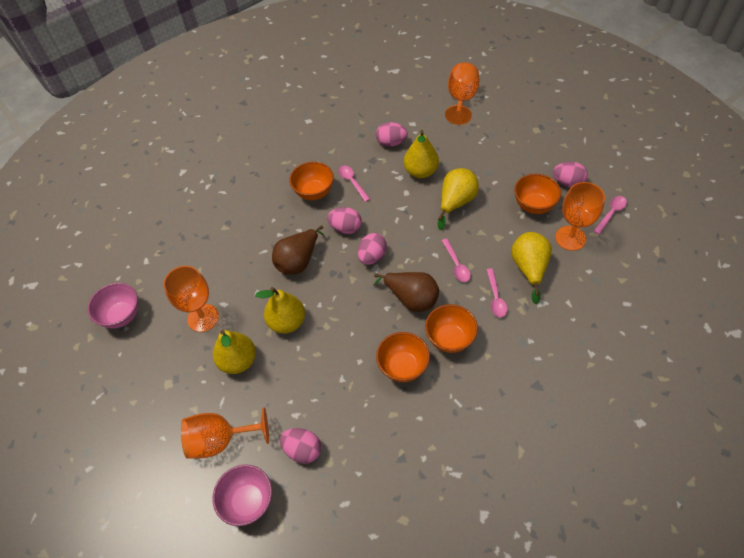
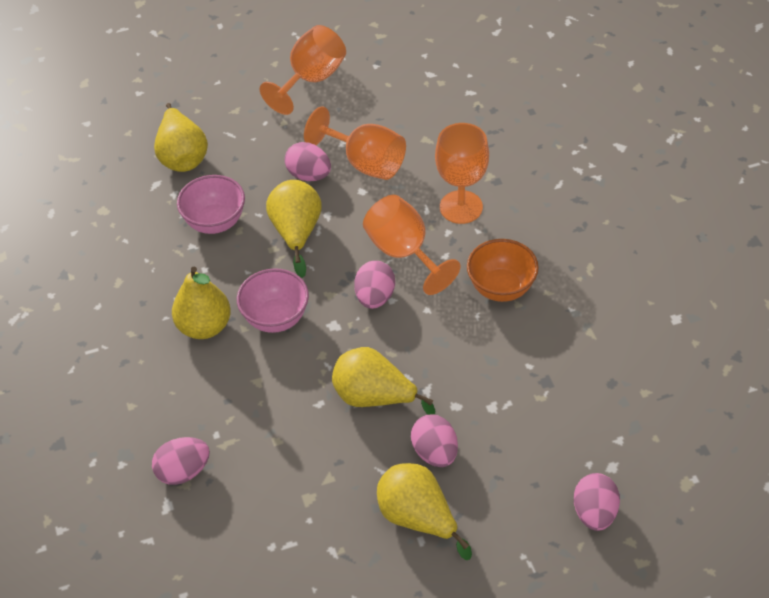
brown pear: [272,225,324,275] [374,272,439,312] = 2 -> none = 0
orange bowl: [289,162,334,200] [376,332,430,382] [425,304,478,353] [514,174,561,214] = 4 -> [467,239,539,302] = 1
pink spoon: [339,166,370,202] [442,239,471,282] [487,269,507,317] [594,196,627,235] = 4 -> none = 0

